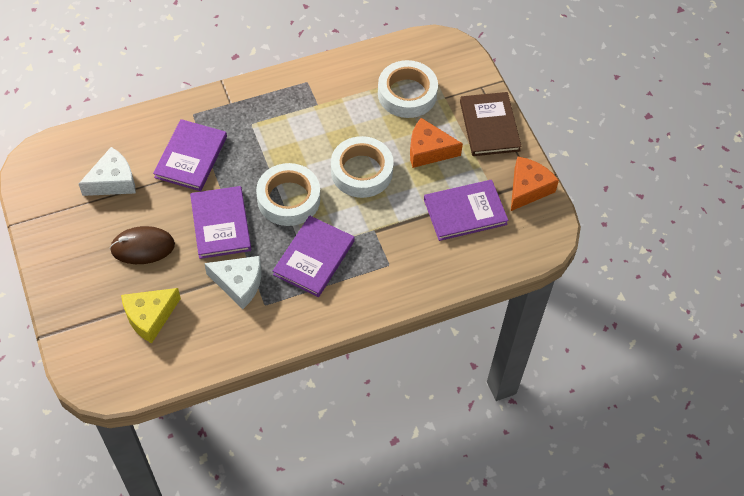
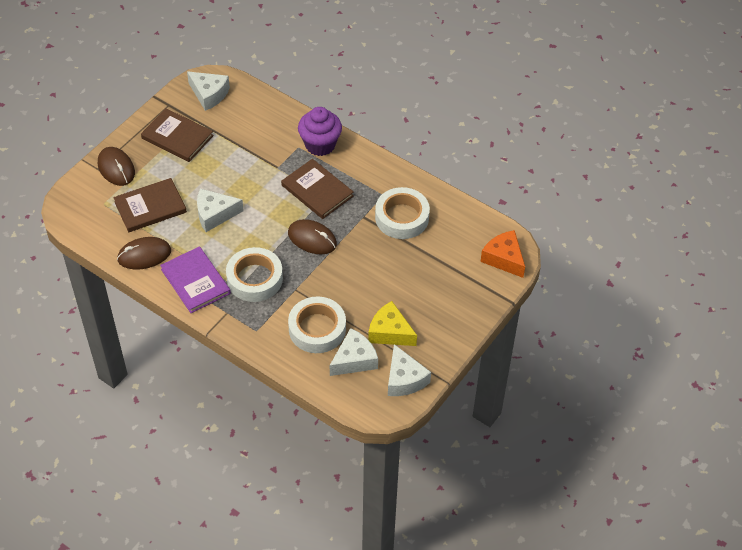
brown book: [460,92,522,156] = 1 -> [113,178,187,232] [141,108,214,162] [281,159,354,219] = 3
brown mouse: [110,226,175,264] = 1 -> [98,147,135,186] [117,237,171,270] [288,219,337,255] = 3
orange cheese: [410,118,463,168] [511,156,559,211] = 2 -> [480,230,525,278] = 1
purple book: [153,119,227,191] [190,186,251,259] [273,216,355,297] [424,180,509,241] = 4 -> [160,246,231,313] = 1
purple cupcake: none = 0 -> [298,107,342,156] = 1
white cheese: [79,147,136,196] [204,256,261,309] = 2 -> [187,71,230,111] [197,189,244,232] [330,328,378,376] [388,344,431,396] = 4

